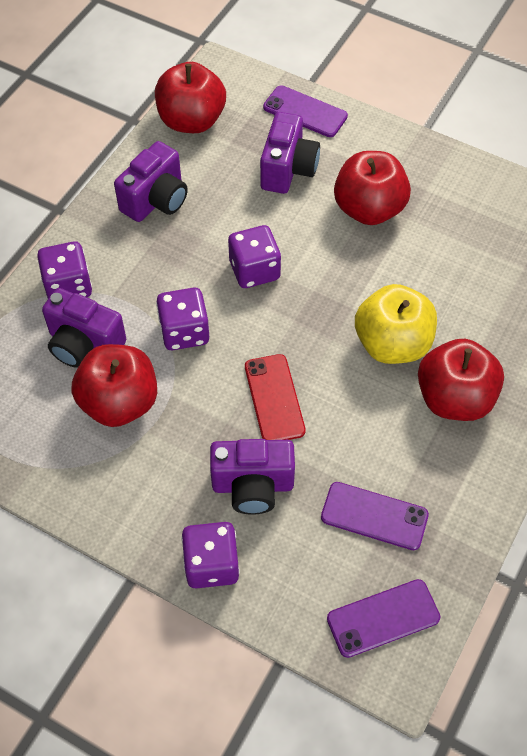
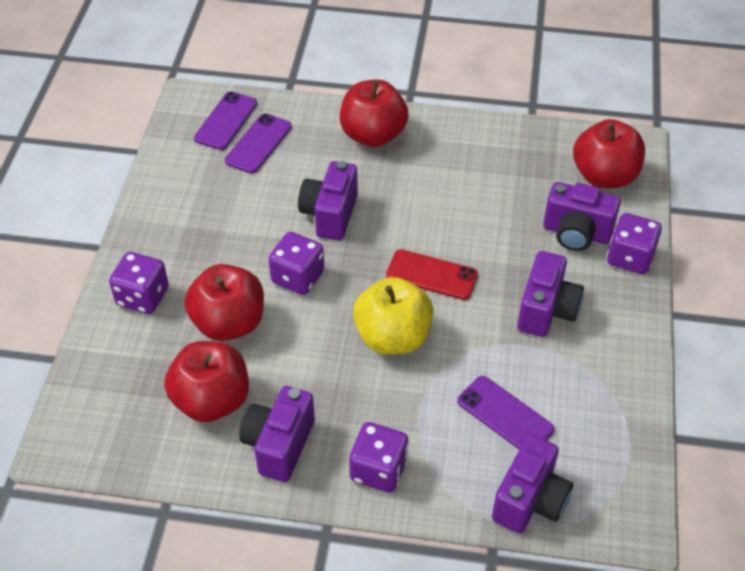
purple camera: [42,288,126,368] [114,141,188,222] [210,439,295,515] [260,112,320,194] = 4 -> [239,386,315,482] [298,161,358,241] [492,434,573,533] [517,251,584,337] [543,182,621,251] = 5

